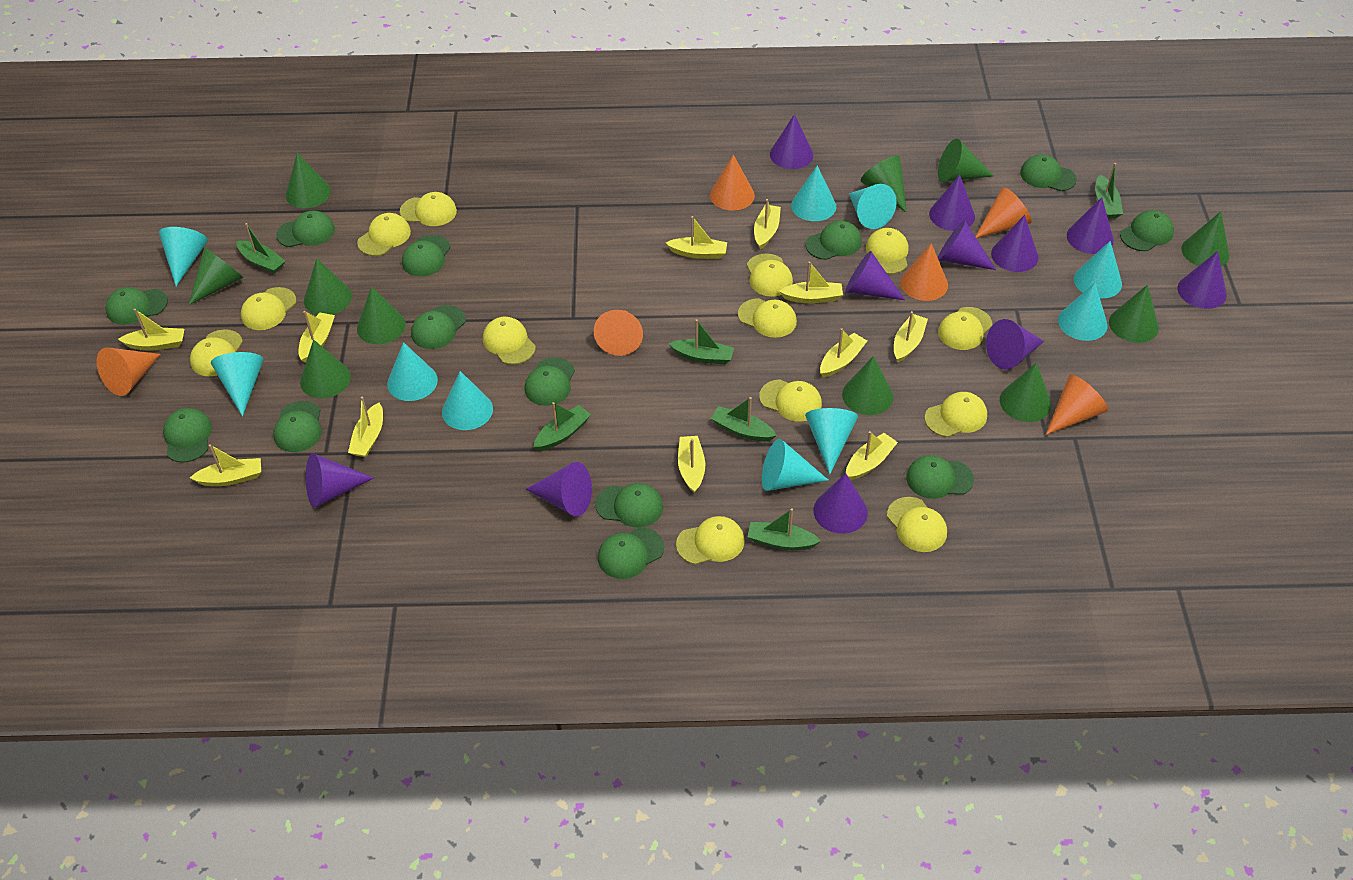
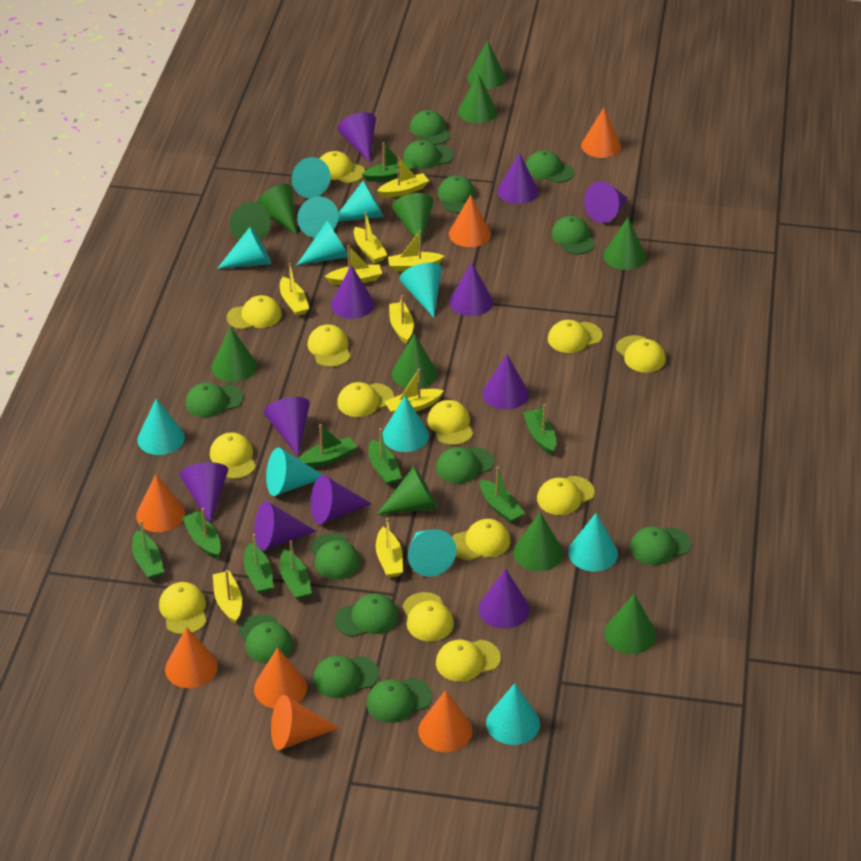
green boat: [236,223,285,274] [534,402,591,451] [668,319,734,364] [711,397,777,441] [748,508,821,550] [1095,163,1123,219] = 6 -> [132,520,164,579] [182,508,221,559] [244,534,274,594] [280,540,312,600] [298,424,357,468] [361,142,414,182] [369,428,402,485] [480,467,525,523] [523,404,556,455] = 9
orange cone: [97,348,161,396] [594,310,643,356] [710,155,755,210] [900,243,948,301] [975,187,1032,238] [1046,374,1108,435] = 6 -> [136,474,185,532] [165,627,218,688] [254,647,307,708] [271,695,339,750] [418,690,472,752] [449,195,491,247] [581,108,621,158] = 7
turquoise cone: [159,227,208,287] [211,352,263,417] [387,342,438,401] [442,371,493,430] [762,439,829,491] [791,165,836,221] [805,408,858,474] [849,184,897,229] [1058,283,1108,341] [1074,241,1122,298] = 10 -> [137,398,185,455] [217,226,271,269] [266,448,323,496] [292,157,331,198] [297,196,339,238] [297,221,348,265] [338,180,384,222] [382,396,429,452] [400,263,442,318] [408,529,456,577] [486,683,540,745] [568,513,618,572] = 12
yellow boat: [118,309,184,350] [190,444,261,486] [299,311,335,363] [348,397,383,457] [666,216,727,259] [678,436,705,493] [754,199,781,250] [779,261,843,303] [820,328,867,377] [846,431,898,480] [894,311,928,362] = 11 -> [213,570,242,623] [280,263,309,316] [324,245,382,285] [354,212,387,263] [376,518,403,578] [377,157,429,198] [384,369,444,414] [388,230,444,272] [389,295,414,344] = 9

